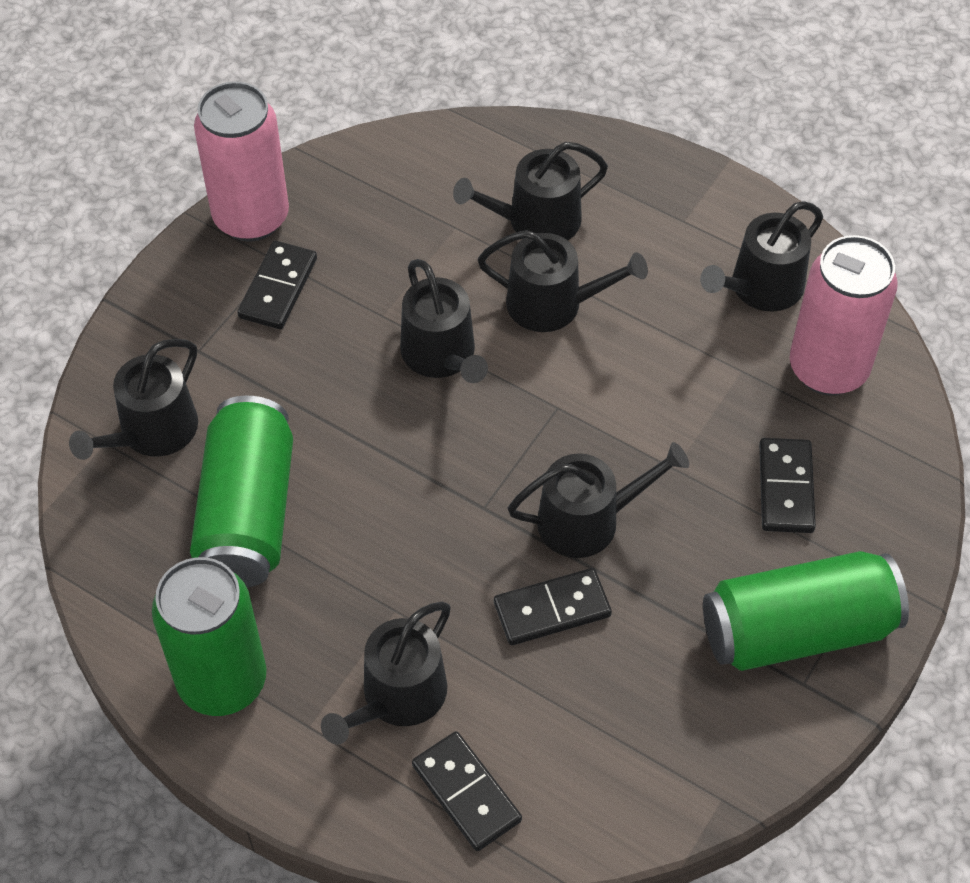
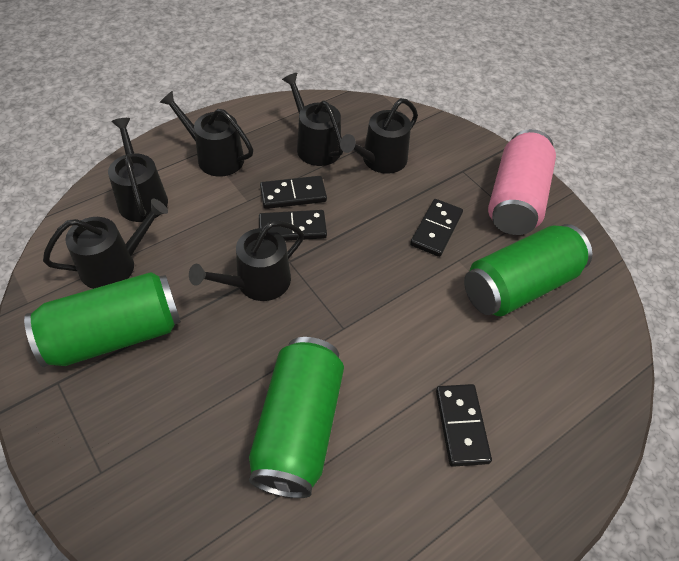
black watering can: [69,339,198,460] [321,602,451,745] [400,259,488,383] [453,142,608,240] [478,230,648,332] [508,442,689,558] [700,201,823,312] = 7 -> [43,199,168,289] [108,118,168,222] [159,91,253,176] [189,221,304,301] [282,73,343,166] [340,98,418,174] = 6
pink can: [194,81,289,242] [790,235,898,396] = 2 -> [488,129,556,235] = 1

